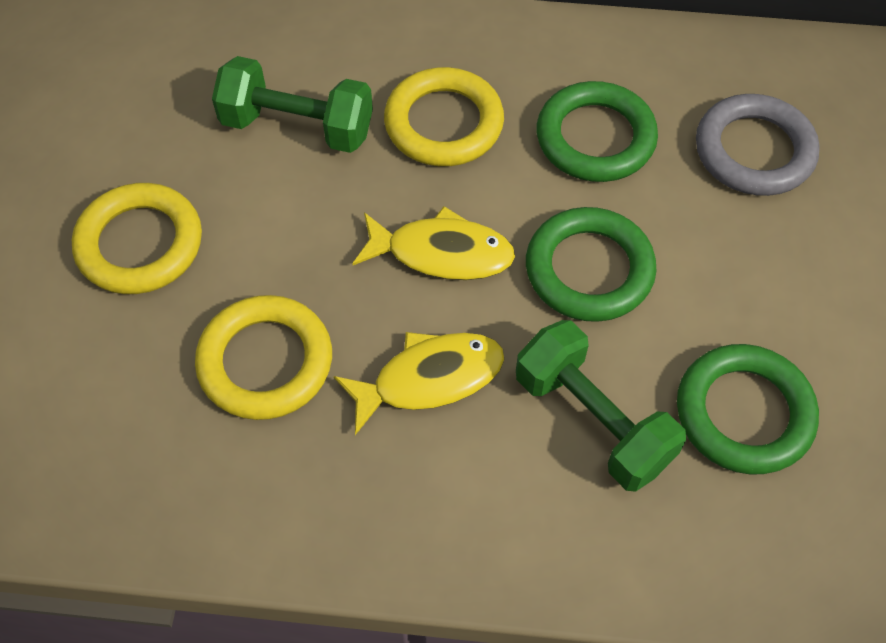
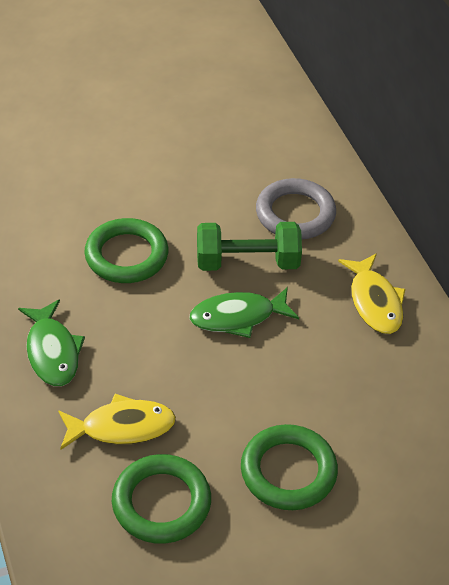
green dumbbell: [212,56,373,153] [516,320,686,492] = 2 -> [197,222,302,271] = 1
green fish: none = 0 -> [18,299,85,386] [189,287,299,338] = 2
yellow ring: [72,183,202,294] [195,295,332,420] [384,67,504,166] = 3 -> none = 0

